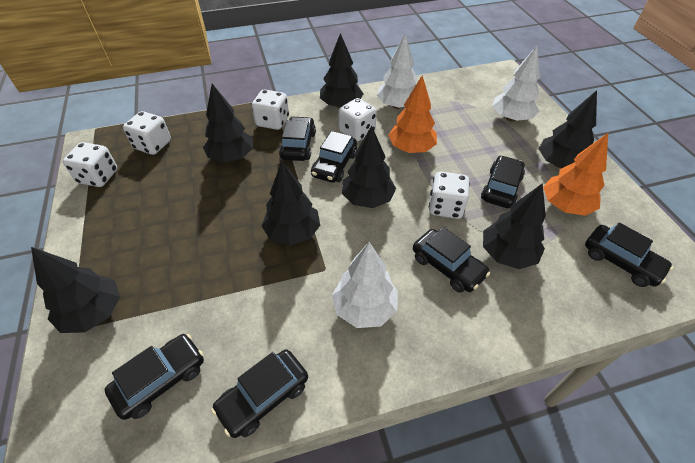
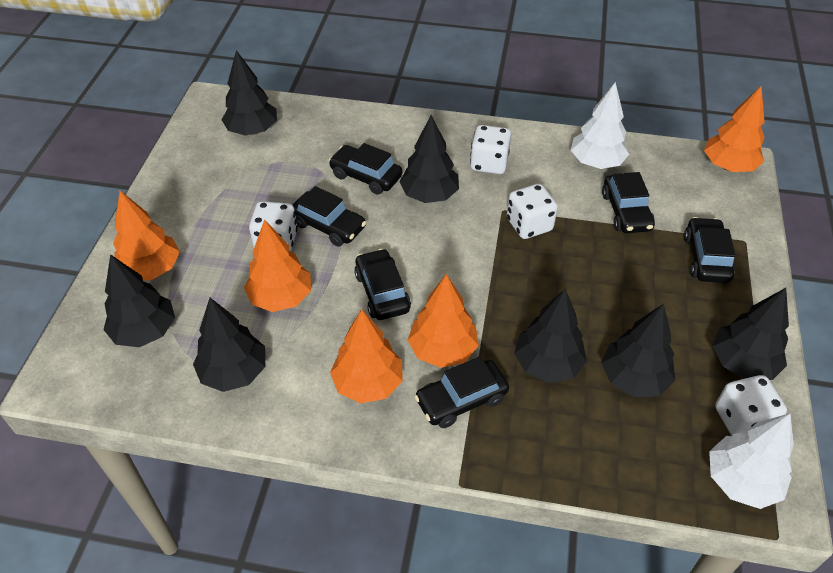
black car: [104,334,204,420] [211,349,308,438] [279,116,316,161] [311,131,357,183] [413,227,490,292] [481,155,525,208] [585,222,673,287] = 7 -> [292,186,366,246] [329,143,403,195] [354,249,411,320] [414,356,509,428] [602,172,655,233] [684,217,735,283] = 6
orange tree: [388,75,437,153] [543,133,608,216] = 2 -> [113,191,180,280] [244,219,311,312] [330,309,403,404] [408,274,479,368] [704,86,765,172] = 5
white dice: [63,142,117,187] [123,111,171,155] [252,89,289,130] [338,98,377,141] [429,172,470,219] = 5 -> [249,201,298,251] [470,125,511,174] [507,184,558,239] [715,375,787,436] = 4
white tree: [332,242,398,328] [377,34,418,109] [492,46,540,121] = 3 -> [571,82,629,169] [709,413,794,509] = 2

